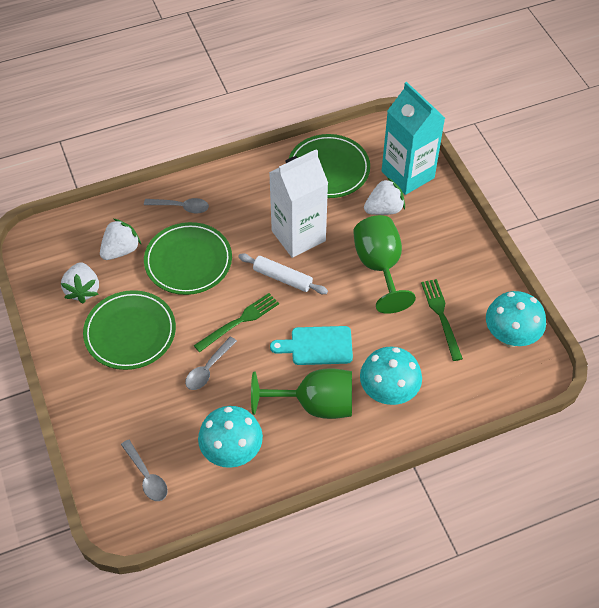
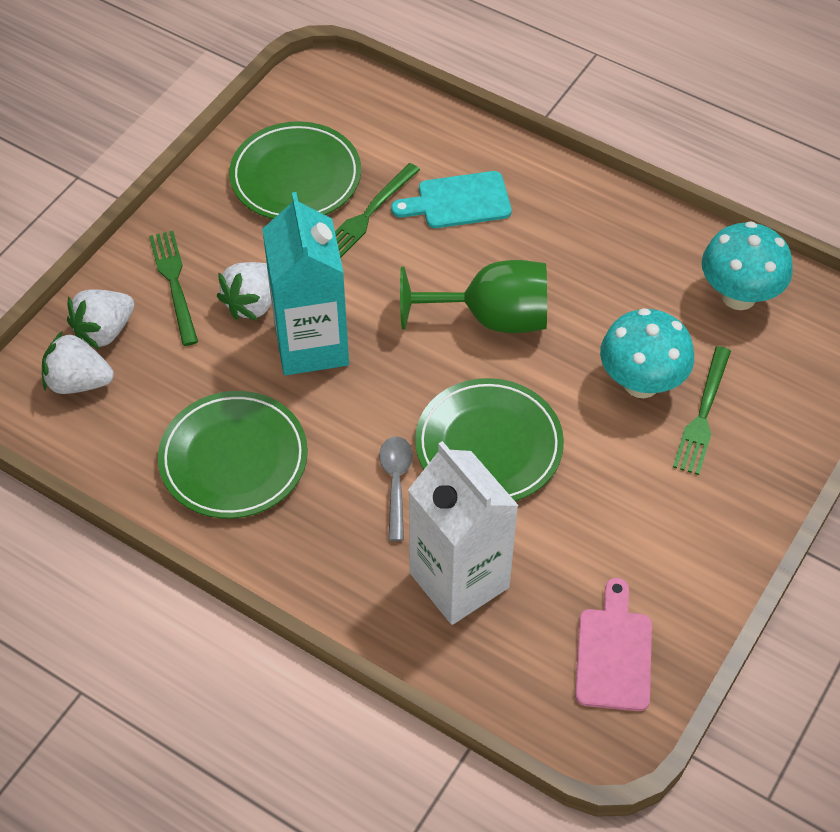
green fork: [194,293,279,352] [421,279,463,361] = 2 -> [149,231,198,346] [335,163,420,258] [673,346,731,475] = 3
green goblet: [251,368,352,419] [353,215,416,314] = 2 -> [400,260,547,333] = 1
grey spoon: [121,439,168,501] [144,198,209,213] [185,336,237,390] = 3 -> [379,436,413,541] = 1
pink cutting board: none = 0 -> [575,578,652,711] = 1
turquoise mushroom: [198,406,263,468] [360,347,422,405] [486,291,546,347] = 3 -> [600,308,694,398] [702,221,793,310] = 2
white rolling pin: [238,253,328,294] = 1 -> none = 0

